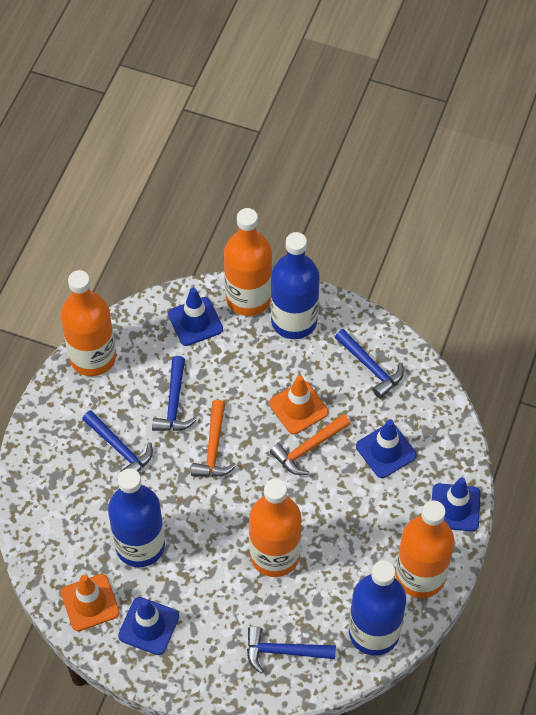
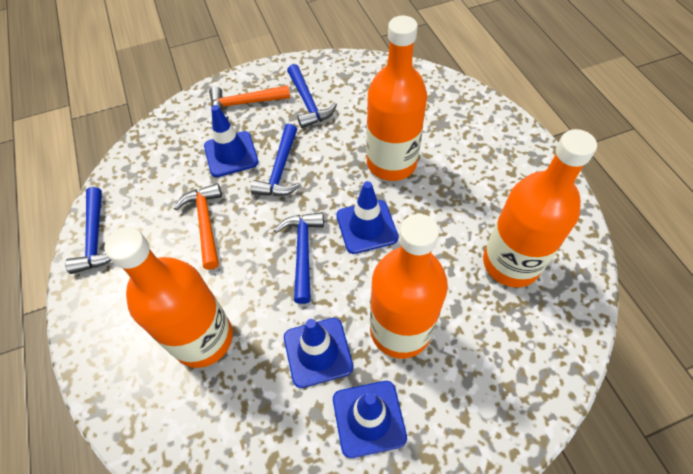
blue bottle: [108,468,165,567] [271,232,320,339] [349,560,406,656] = 3 -> none = 0
orange traffic cone: [61,574,120,631] [269,375,328,434] = 2 -> none = 0

